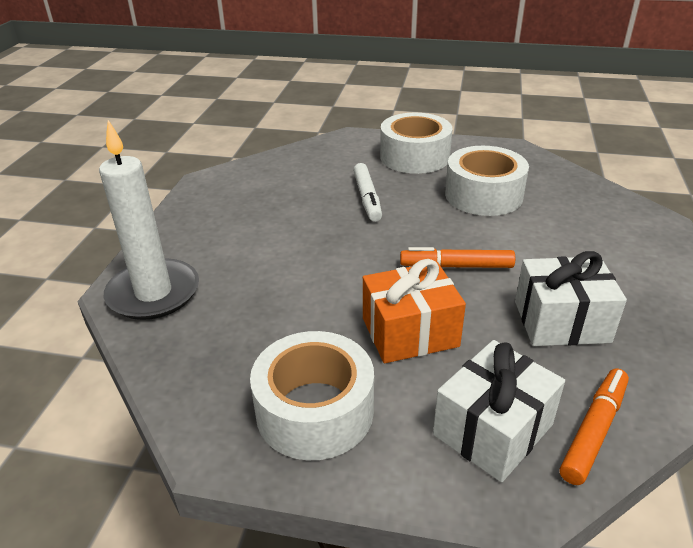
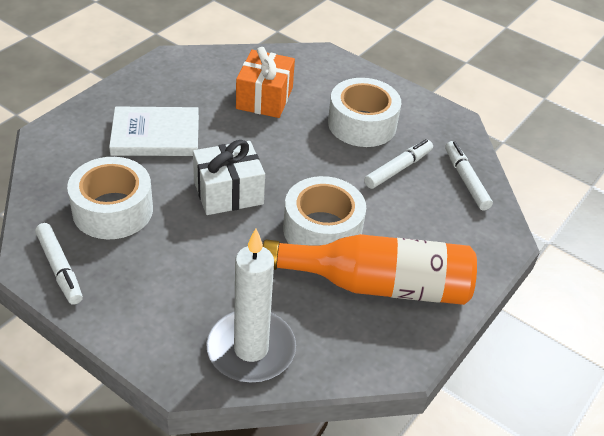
orange bottle: none = 0 -> [263,234,477,305] = 1
orange marker: [400,247,515,268] [560,368,629,485] = 2 -> none = 0
white book: none = 0 -> [109,107,199,156] = 1
white gift: [433,340,565,482] [515,251,627,346] = 2 -> [193,140,265,215] = 1
white marker: [353,163,382,222] = 1 -> [35,223,83,305] [364,139,433,189] [445,141,493,210] = 3

